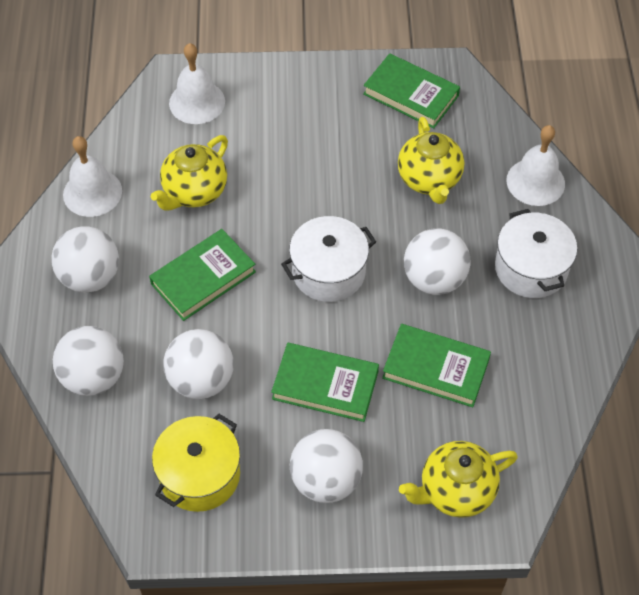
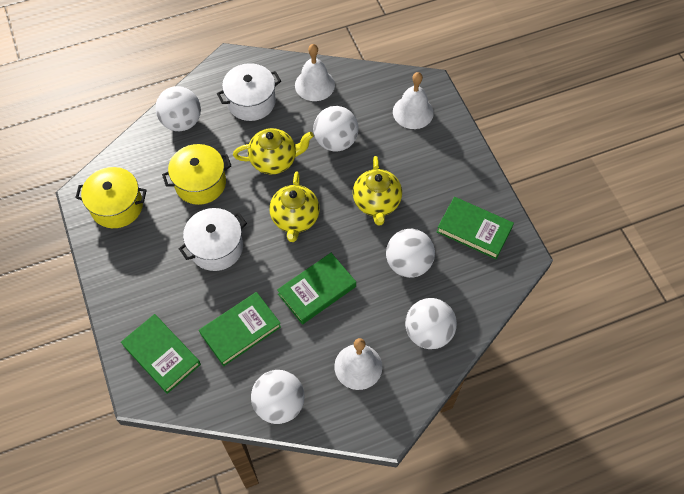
yellow pot: [152,414,240,512] = 1 -> [75,167,147,228] [162,144,231,205] = 2

